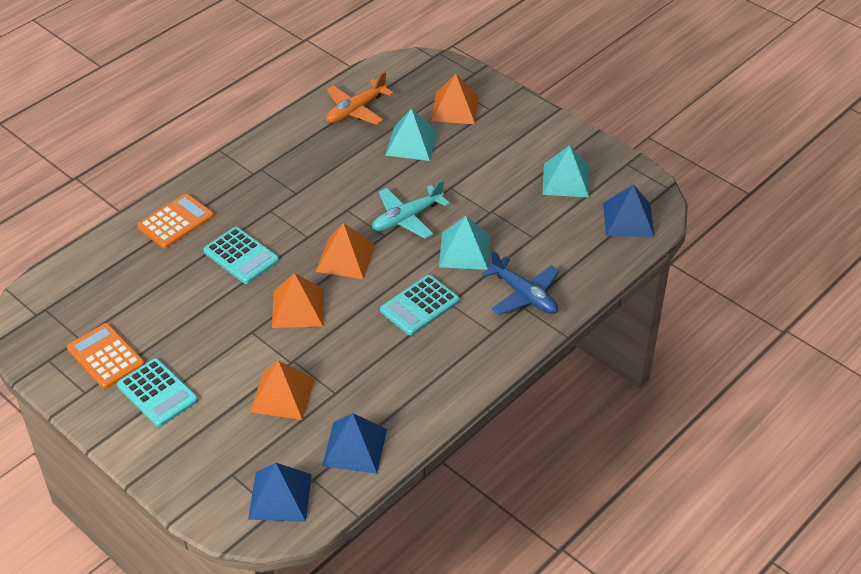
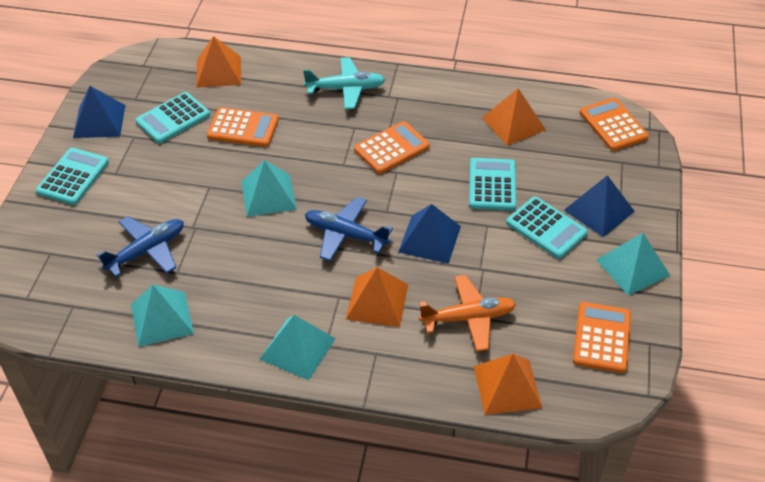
blue plane: [482,250,559,315] = 1 -> [97,216,184,277] [305,197,393,261] = 2
orange calculator: [67,323,145,389] [137,194,214,249] = 2 -> [207,107,279,147] [354,121,430,174] [573,302,631,373] [579,98,649,151] = 4
turquoise calculator: [117,358,198,427] [203,227,279,284] [380,275,460,336] = 3 -> [36,148,109,205] [135,92,210,143] [469,158,516,211] [506,197,588,259] = 4
turquoise pyramid: [385,108,438,161] [439,216,490,270] [542,145,590,198] = 3 -> [131,285,194,347] [241,160,297,217] [260,315,336,380] [596,233,671,296] = 4

